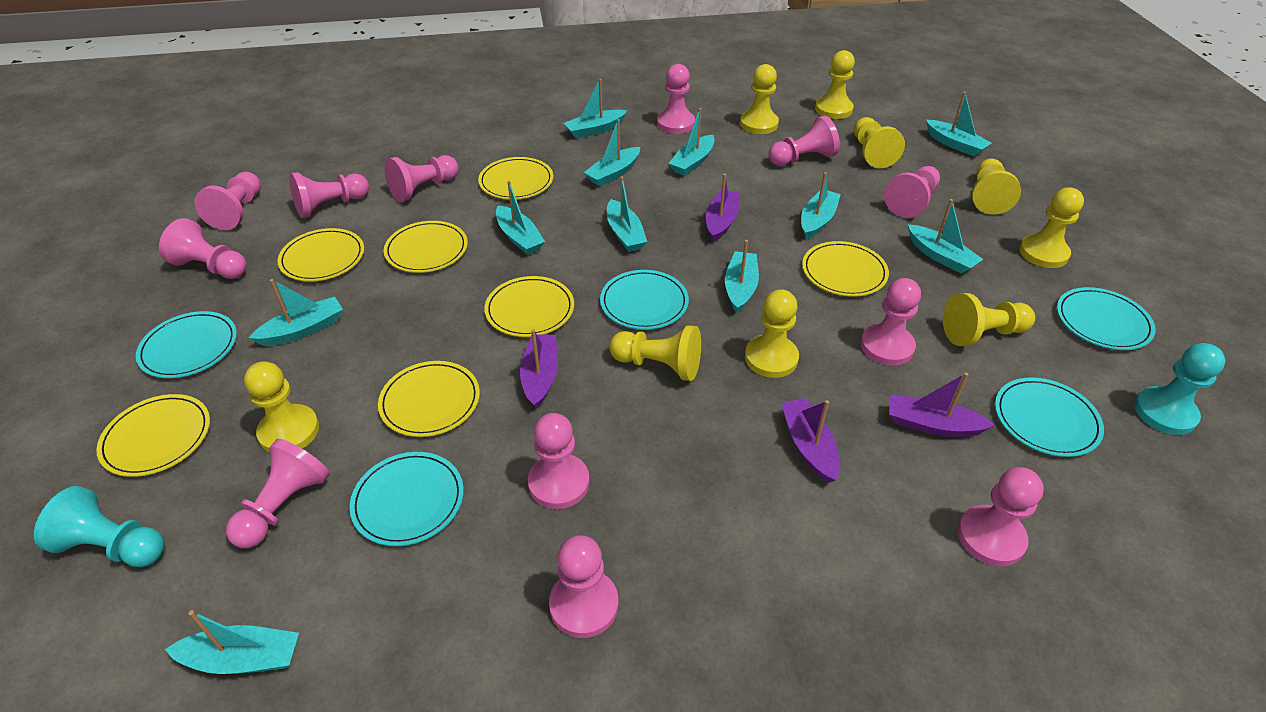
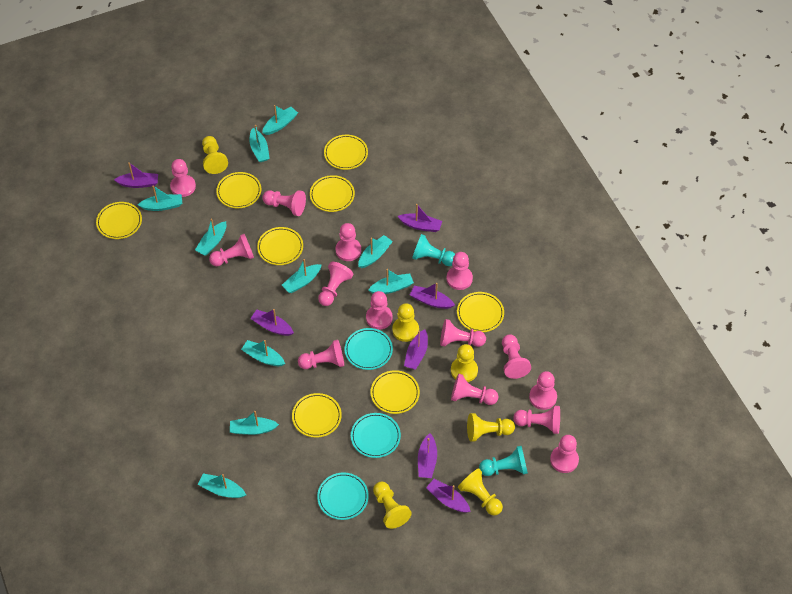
pink pawn: [159,218,247,279] [194,172,261,230] [226,439,330,548] [289,172,369,218] [384,155,458,202] [528,413,590,509] [549,535,618,638] [657,64,695,134] [769,116,840,166] [861,278,921,366] [884,166,940,218] [958,467,1044,566] = 12 -> [170,159,196,197] [209,234,254,266] [262,190,306,216] [298,340,344,369] [318,262,353,306] [335,223,361,261] [366,291,393,330] [440,319,486,347] [446,252,473,290] [451,374,498,405] [502,334,531,379] [513,406,560,434] [529,371,557,410] [550,435,579,473] = 14
purple boat: [520,329,558,409] [706,174,740,242] [781,398,840,483] [889,373,995,437] = 4 -> [114,162,158,188] [250,309,294,336] [397,204,442,232] [404,330,428,370] [410,283,455,309] [418,433,437,478] [426,479,471,513] = 7
turquoise boat: [165,610,299,674] [249,279,343,346] [496,181,545,255] [564,79,628,139] [584,119,640,186] [607,176,647,252] [668,108,715,176] [725,240,759,313] [801,172,841,239] [908,199,983,274] [926,92,992,156] = 11 -> [138,185,182,211] [195,218,226,256] [197,473,246,498] [230,411,279,435] [241,340,285,366] [249,125,270,162] [262,105,298,135] [282,259,322,293] [358,235,393,268] [368,269,414,294] = 10
turquoise plate: [136,311,237,378] [349,452,464,546] [600,270,689,330] [995,377,1104,457] [1057,287,1156,350] = 5 -> [317,473,369,520] [345,328,393,370] [351,413,401,458] = 3
yellow pawn: [244,361,319,453] [609,325,701,381] [740,64,779,134] [745,289,799,378] [815,50,855,119] [854,117,905,169] [943,293,1035,346] [972,159,1021,215] [1019,187,1084,268] = 9 -> [202,136,228,174] [373,481,412,529] [392,303,419,342] [451,344,478,382] [458,468,503,515] [467,413,515,442] = 6
yellow plate: [96,394,210,477] [278,228,364,281] [378,361,480,437] [384,221,468,273] [478,157,553,200] [484,276,574,337] [802,241,889,297] = 7 -> [96,202,142,239] [216,172,261,208] [257,227,303,265] [292,393,342,438] [310,175,355,212] [324,135,368,170] [371,370,420,414] [457,292,504,332] = 8

